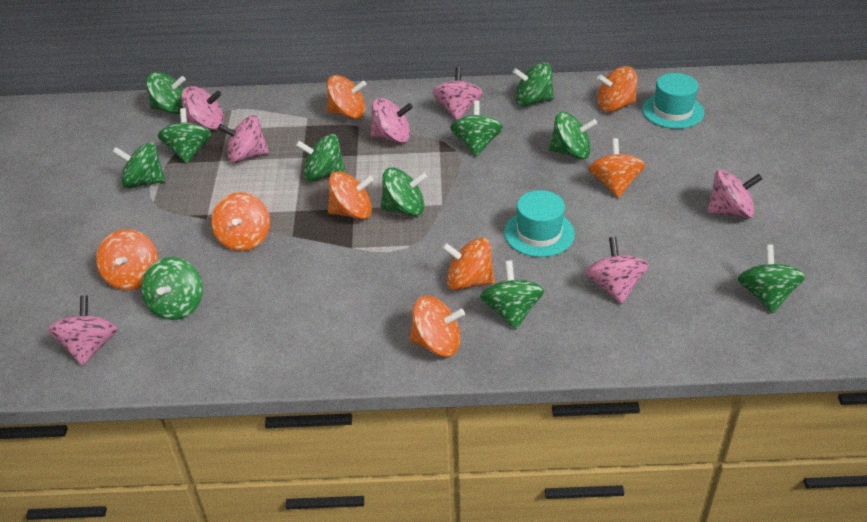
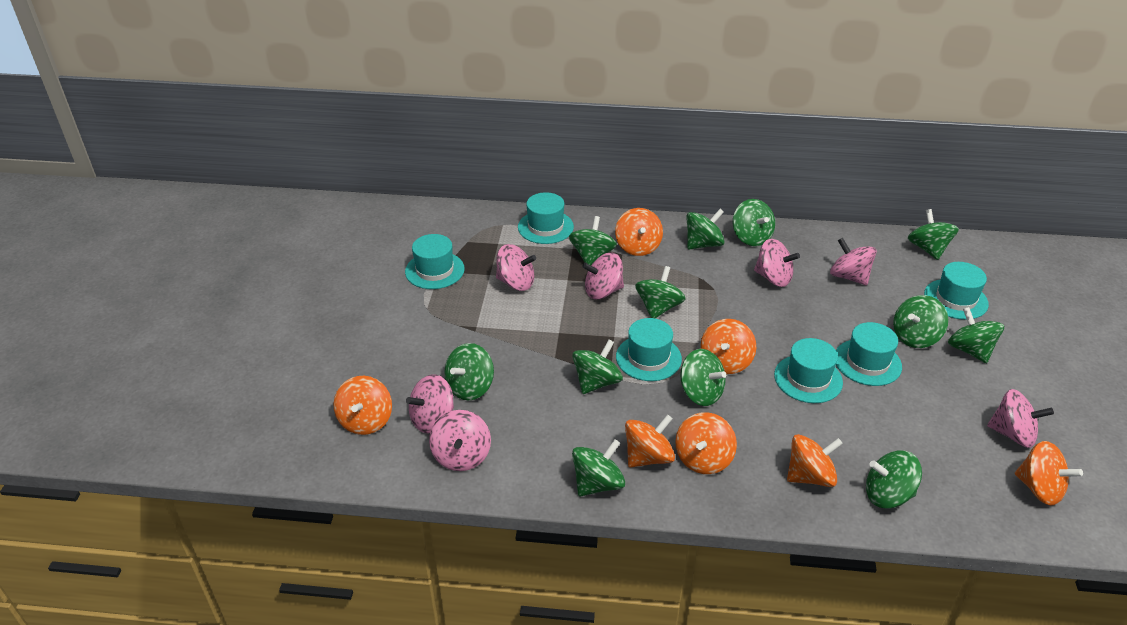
green spinning top: [113,142,166,188] [141,257,203,320] [146,72,186,114] [158,108,212,163] [296,134,346,182] [381,167,427,216] [450,100,503,156] [480,260,544,329] [513,62,554,106] [549,112,597,159] [738,245,805,313] = 11 -> [444,343,494,400] [569,216,617,265] [572,340,623,394] [572,439,625,496] [635,266,685,318] [680,349,726,406] [686,209,725,250] [733,199,775,246] [866,451,922,509] [893,295,948,348] [908,209,959,260] [948,307,1004,363] = 12
orange spinning top: [96,229,158,290] [211,192,270,251] [327,75,366,119] [328,171,374,220] [410,296,465,357] [442,238,495,290] [589,138,645,198] [597,66,638,112] = 8 -> [333,376,392,435] [615,208,663,256] [625,414,675,468] [675,412,737,474] [701,319,756,374] [787,434,843,487] [1015,441,1083,506] = 7
turquoise hat: [504,190,575,257] [642,73,704,129] = 2 -> [405,234,465,289] [518,192,574,244] [616,318,682,381] [774,338,843,403] [836,322,902,386] [924,262,989,320] = 6

